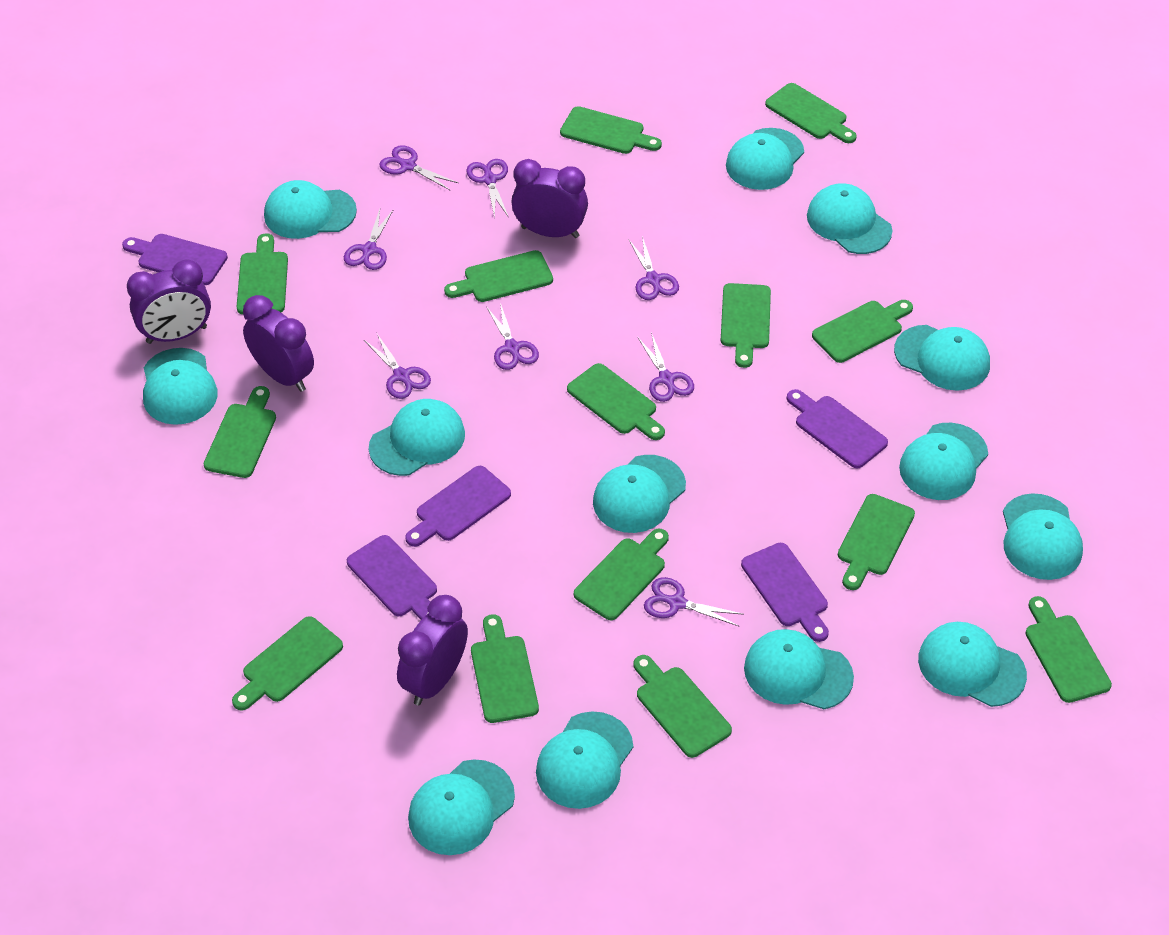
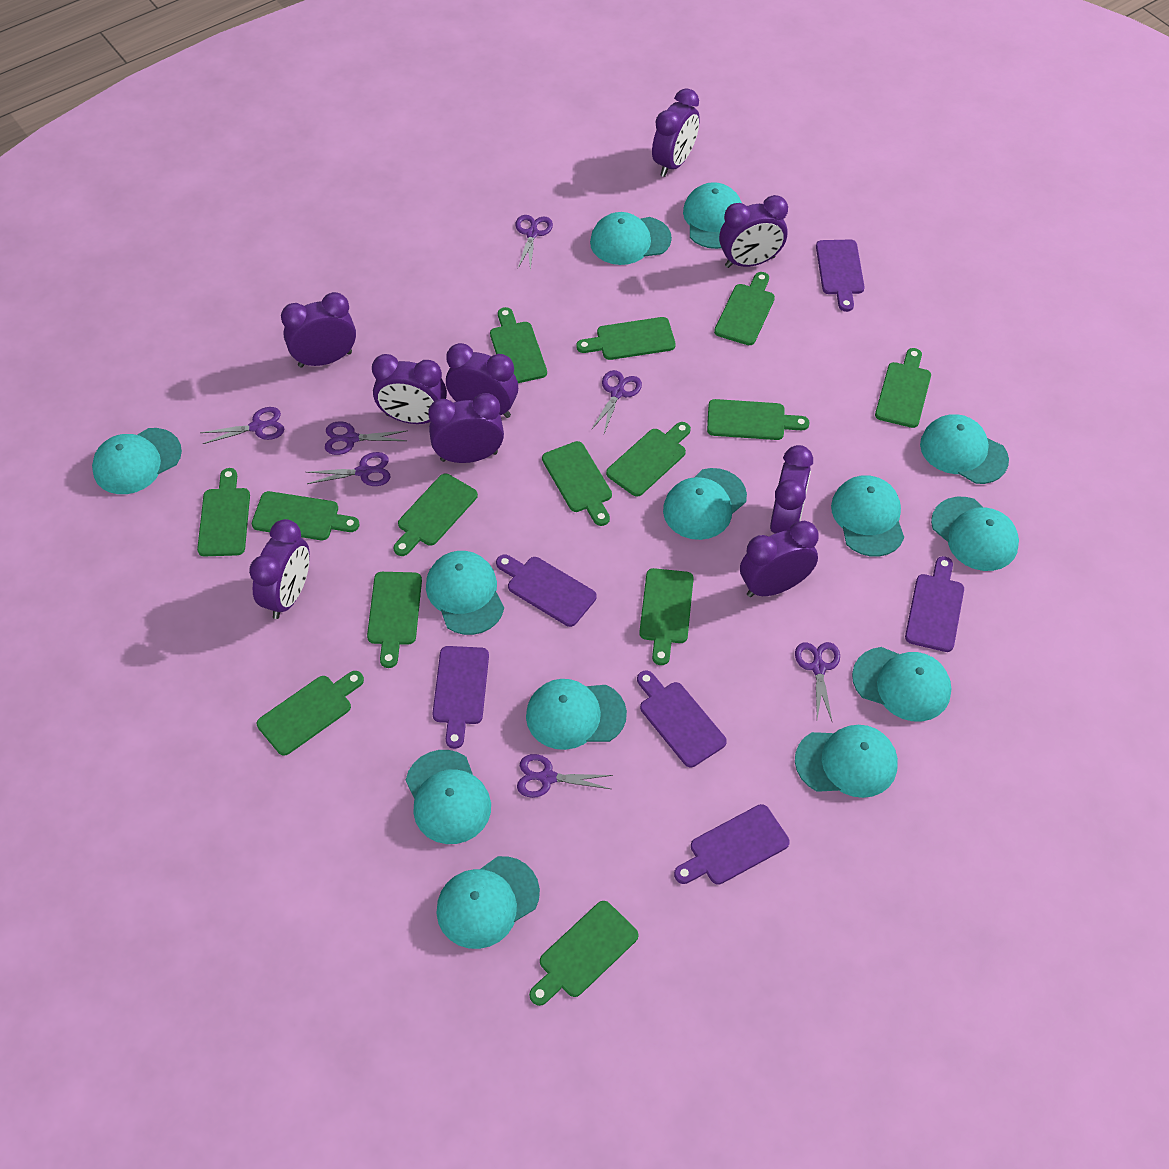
purple clock: [127,259,211,344] [243,295,314,392] [397,595,468,705] [511,159,588,238] = 4 -> [249,519,310,619] [281,292,356,368] [372,354,447,424] [428,393,504,463] [446,343,518,418] [652,88,700,177] [719,195,788,268] [740,521,818,597] [770,445,813,534] = 9
purple cutting board: [122,234,228,285] [347,535,437,620] [405,466,511,547] [741,543,829,642] [787,389,888,468] = 5 -> [432,646,489,749] [496,555,597,627] [637,671,727,767] [674,804,790,885] [816,240,865,312] [905,556,964,652] = 6
purple scissors: [344,209,394,270] [364,334,431,399] [379,145,458,190] [466,159,509,219] [486,303,539,370] [629,236,679,300] [637,332,694,402] [644,577,744,627] = 8 -> [200,407,284,444] [306,452,391,486] [325,421,408,455] [515,215,553,270] [517,754,613,798] [591,370,642,433] [795,642,840,721] = 7

